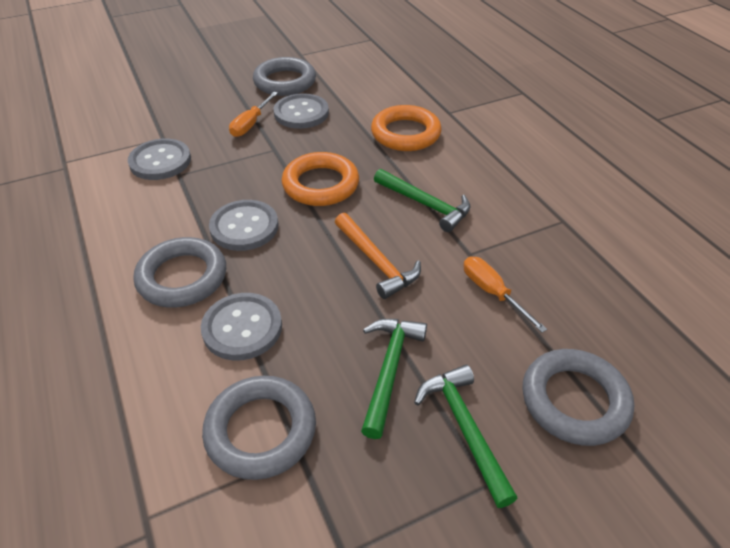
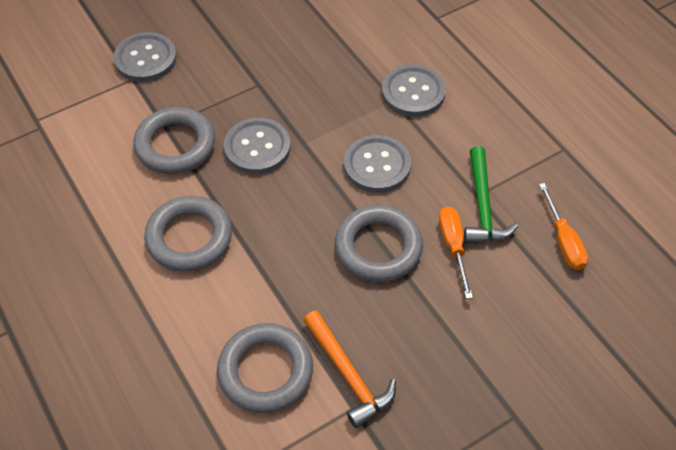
green hammer: [361,319,427,439] [374,169,471,232] [414,365,518,508] = 3 -> [464,146,518,244] = 1
orange ring: [282,152,359,206] [371,105,442,151] = 2 -> none = 0

